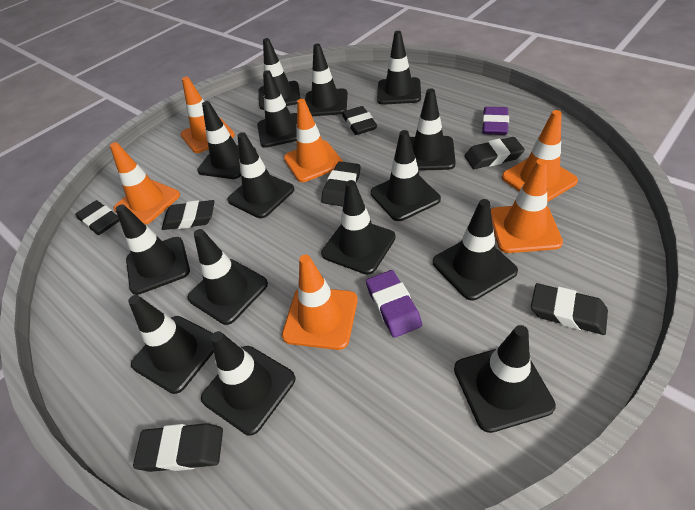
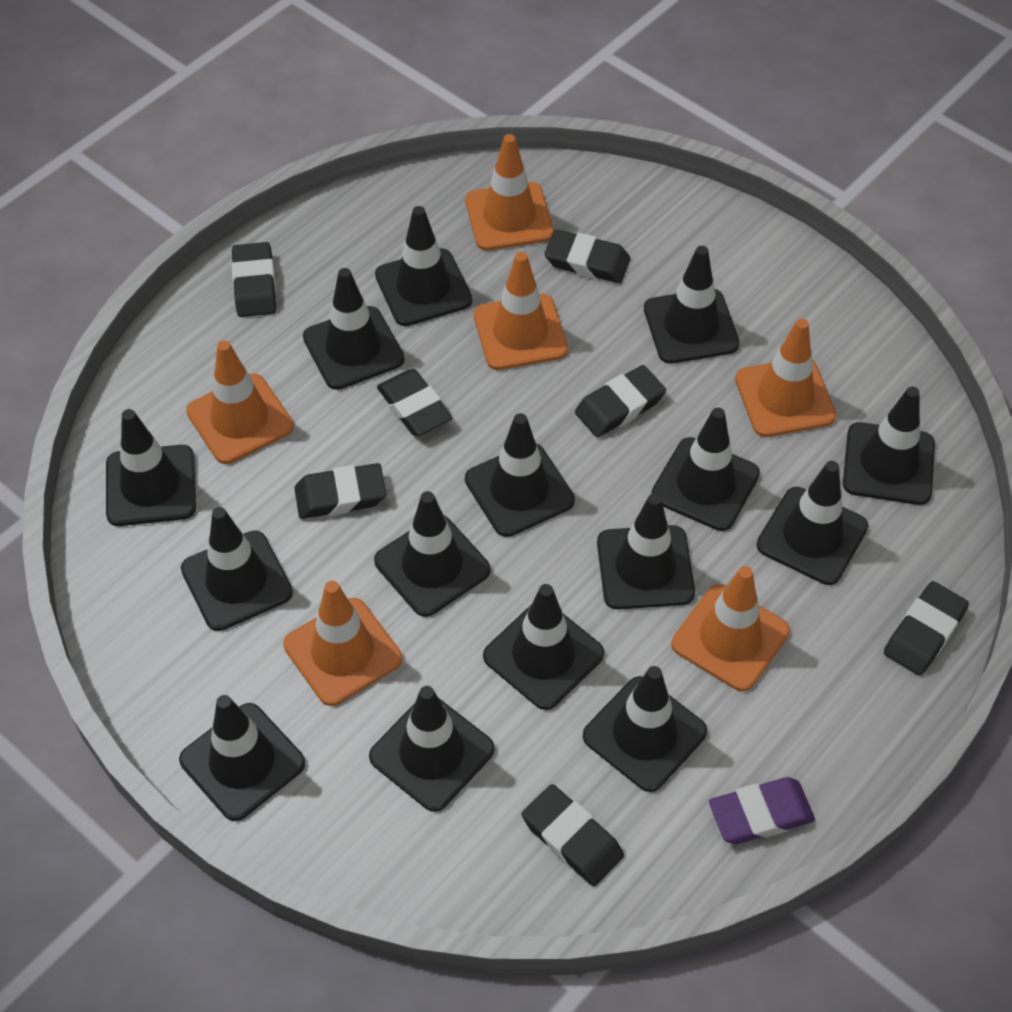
purple eraser: [366,270,422,338] [482,107,509,135] = 2 -> [709,777,815,844] = 1

